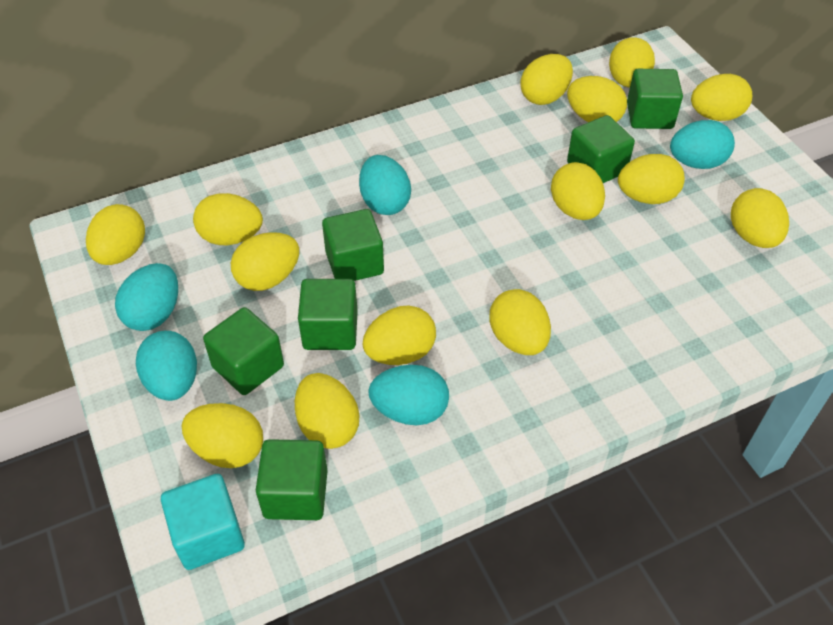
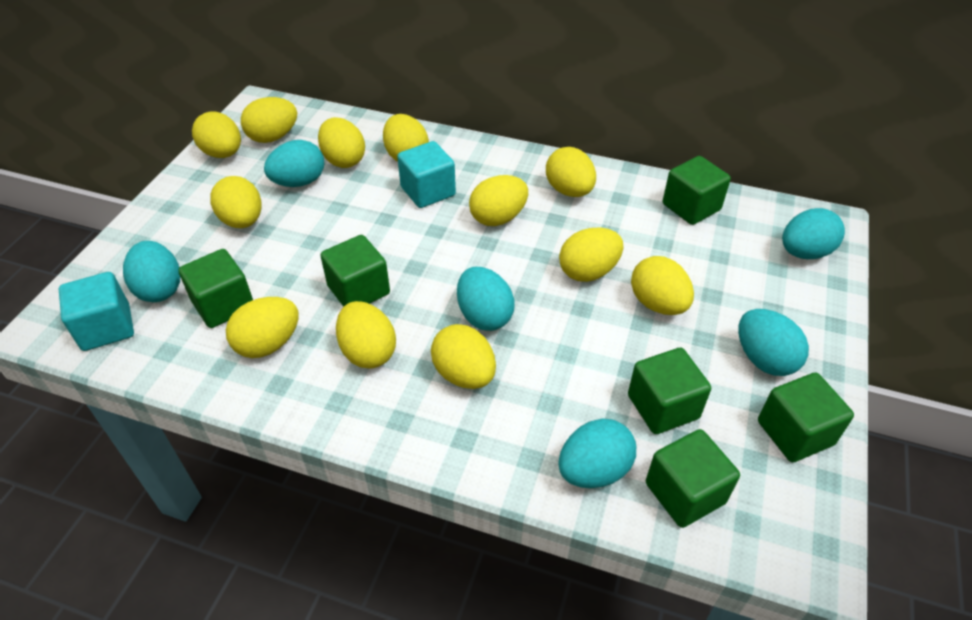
turquoise cube: [161,474,245,570] = 1 -> [58,272,134,351] [397,141,456,208] = 2
turquoise egg: [115,263,178,331] [136,331,197,401] [359,155,411,215] [368,365,449,425] [670,120,735,169] = 5 -> [123,241,180,302] [264,140,324,187] [457,267,515,331] [558,419,636,488] [738,309,809,376] [782,208,845,259] = 6
yellow egg: [86,204,145,265] [182,403,263,468] [193,193,263,245] [231,232,299,291] [295,373,359,449] [363,305,436,365] [489,289,551,355] [520,54,573,105] [551,162,605,220] [567,76,627,122] [609,37,655,87] [618,154,685,204] [691,74,752,121] [731,188,789,248] = 14 -> [192,111,241,158] [210,176,262,228] [226,297,299,358] [241,97,297,143] [318,117,365,168] [336,301,396,369] [383,114,429,162] [431,324,496,389] [469,175,528,226] [546,147,596,197] [559,227,623,282] [631,256,694,315] = 12

